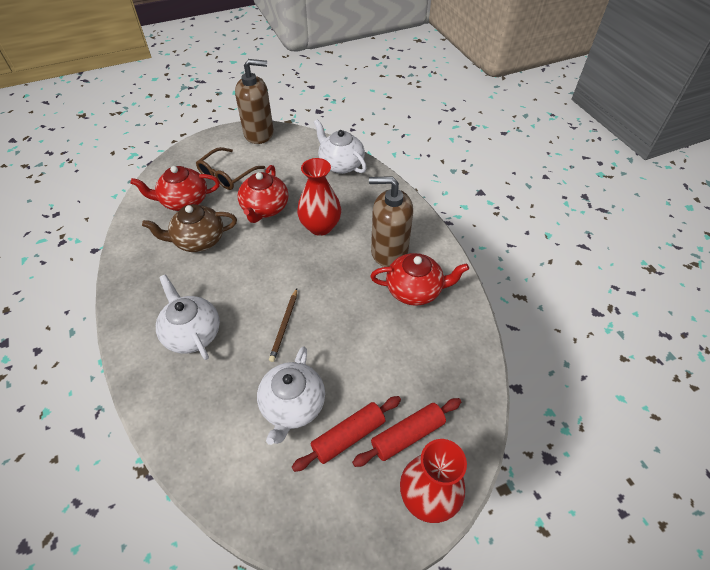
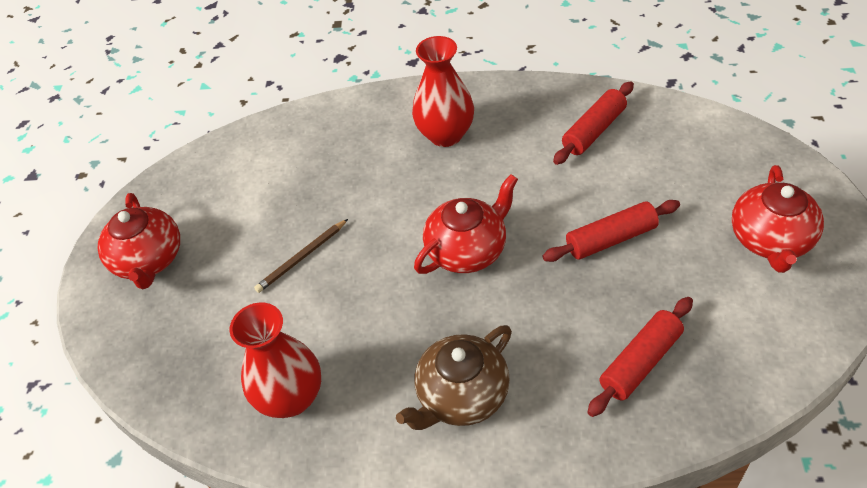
brown glasses: [196,147,265,190] = 1 -> none = 0
brown soap dispenser: [235,59,274,144] [369,176,413,267] = 2 -> none = 0
red rolling pin: [292,396,401,472] [352,398,461,467] = 2 -> [542,200,680,262] [553,81,634,165] [587,297,693,417] = 3
white teapot: [156,274,220,360] [257,346,325,445] [314,119,367,174] = 3 -> none = 0

